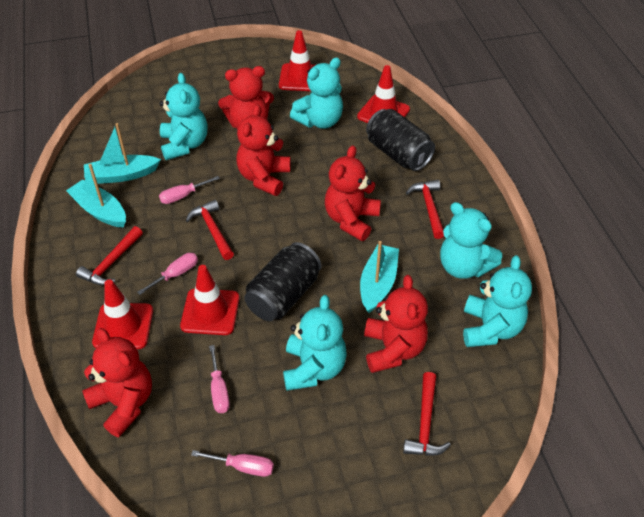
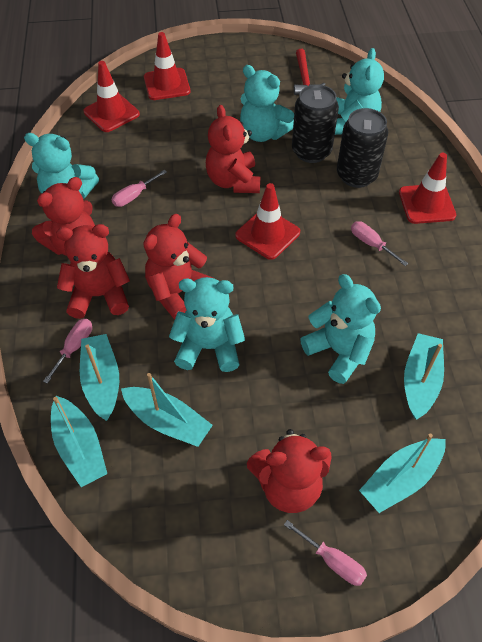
red hammer: [76,226,143,286] [186,200,234,260] [403,372,451,456] [406,180,444,239] = 4 -> [294,49,326,95] = 1
turquoise boat: [66,164,126,228] [84,123,161,184] [360,241,399,313] = 3 -> [51,396,107,487] [80,334,119,421] [121,373,213,447] [359,434,446,513] [404,333,444,420] = 5

